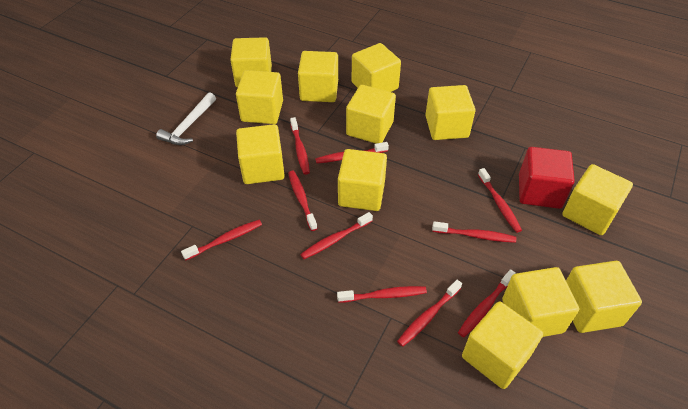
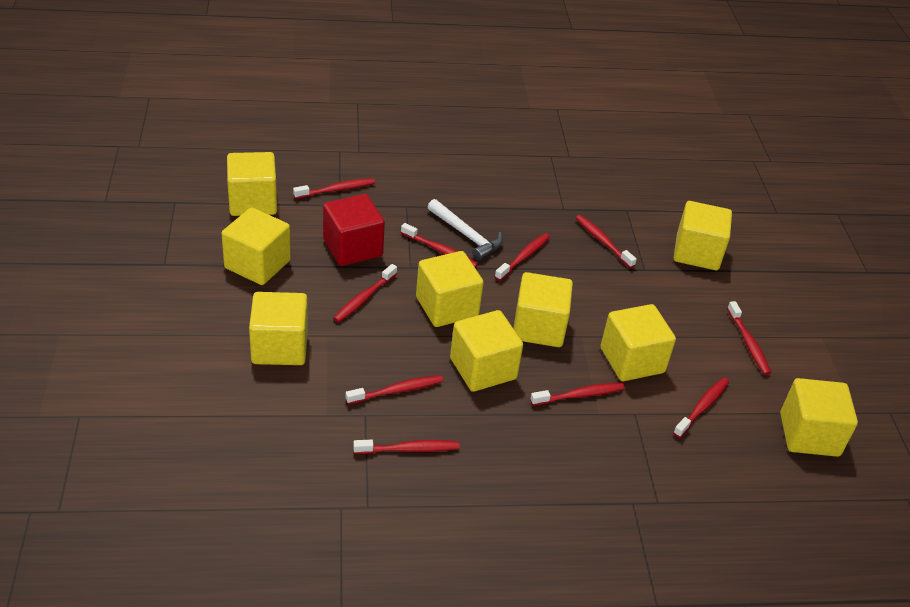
yellow cube: [230,37,272,87] [236,70,283,124] [236,124,285,184] [298,51,338,102] [338,149,387,211] [346,85,396,144] [352,43,401,92] [425,85,475,140] [462,302,543,389] [502,267,579,337] [562,164,633,235] [566,261,642,333] = 12 -> [221,207,291,285] [227,152,277,216] [249,292,308,365] [416,251,484,327] [450,310,523,392] [513,272,573,347] [600,304,676,381] [674,201,732,270] [780,378,858,457] = 9

